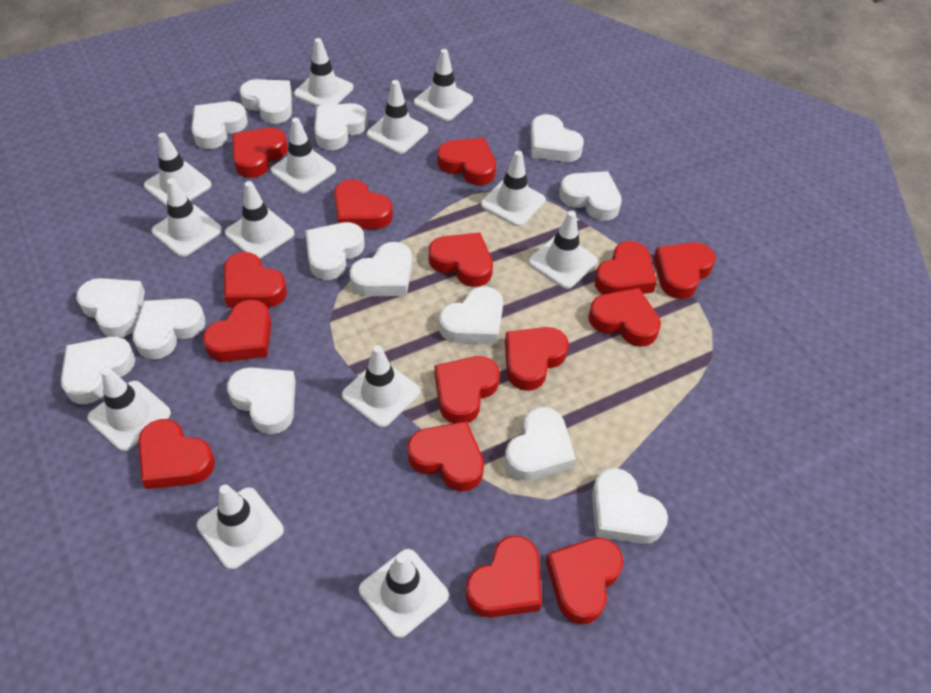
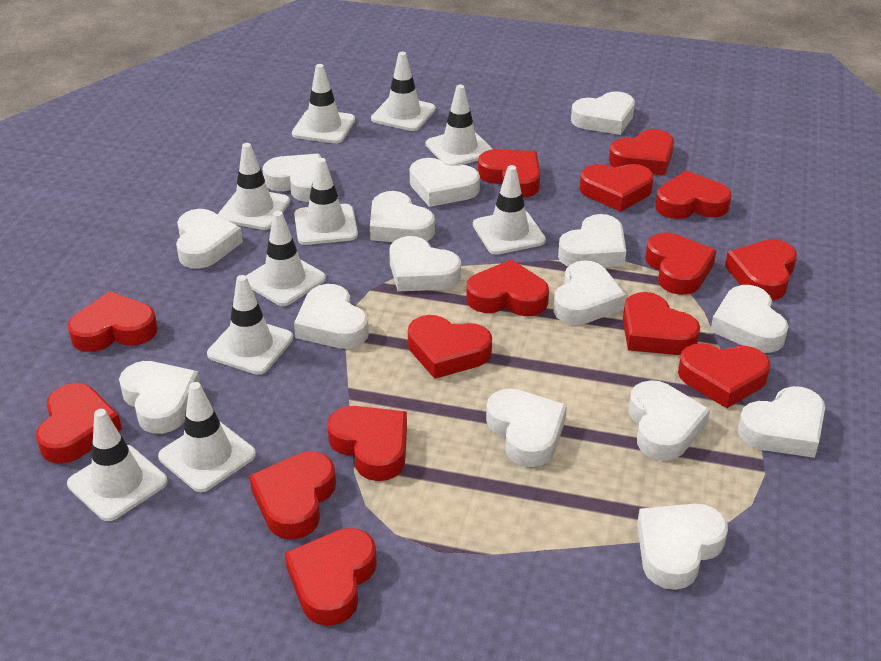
white heart: [61,337,135,404] [76,278,145,338] [133,298,206,359] [191,101,248,149] [227,367,296,434] [239,79,292,124] [305,222,365,280] [314,103,368,150] [349,242,412,296] [439,286,503,344] [504,407,576,481] [530,114,584,162] [559,171,622,221] [592,468,668,544] = 14 -> [119,361,201,434] [176,209,243,269] [263,154,321,202] [294,284,369,349] [370,191,435,242] [389,236,461,291] [410,158,480,207] [486,389,567,467] [553,260,626,325] [558,214,626,267] [571,91,635,135] [629,380,710,461] [637,504,728,590] [710,285,788,353] [738,386,825,458] = 15
white traffic cone: [87,367,171,451] [144,132,212,207] [151,178,222,257] [197,484,284,570] [225,181,294,258] [271,118,336,194] [294,38,353,106] [342,345,420,428] [359,549,449,638] [366,80,428,154] [414,49,473,121] [481,151,546,227] [529,211,598,289] = 13 -> [67,409,168,521] [158,382,256,492] [207,275,293,375] [218,143,290,230] [246,211,326,306] [292,64,355,143] [294,158,358,245] [371,52,436,131] [426,85,493,165] [473,165,546,255] = 10

